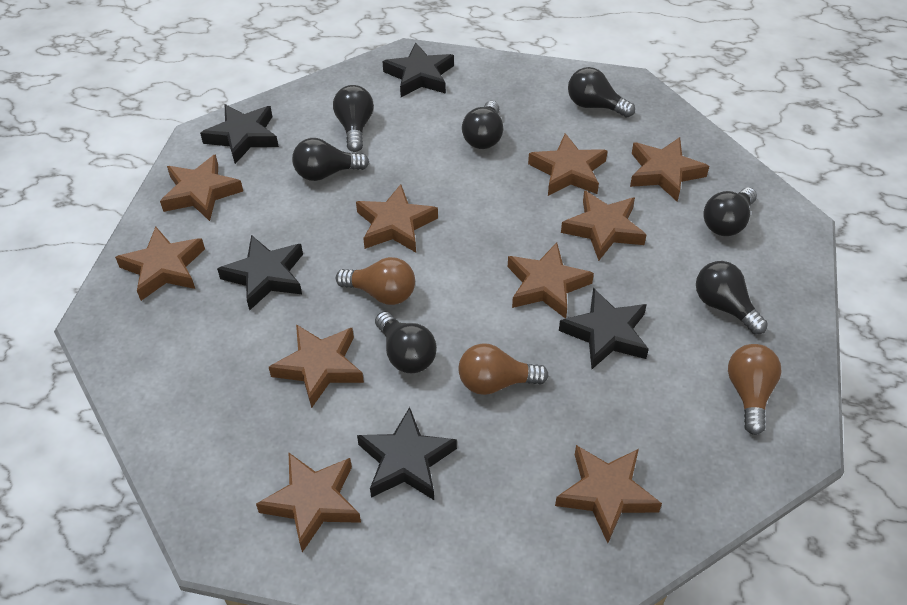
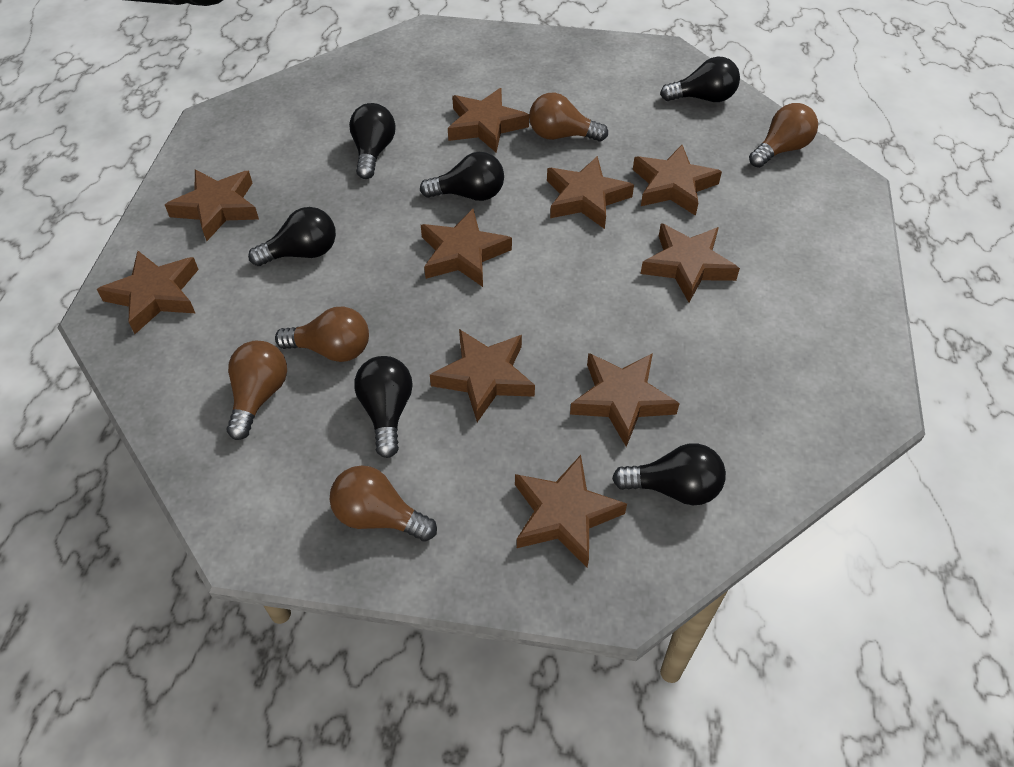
black light bulb: [292,138,369,181] [333,85,374,152] [375,312,437,373] [462,101,503,149] [568,67,635,118] [696,261,768,334] [703,187,757,236] = 7 -> [248,207,336,266] [349,103,396,179] [354,356,413,458] [420,152,504,201] [612,443,726,505] [660,56,740,102] = 6
black star: [200,104,279,164] [217,235,303,311] [357,407,457,500] [382,43,454,97] [559,288,649,369] = 5 -> none = 0
brown light bulb: [336,257,415,305] [458,343,549,395] [728,344,782,435] = 3 -> [226,341,287,440] [275,307,369,362] [330,465,437,542] [529,93,608,142] [749,103,818,168] = 5

